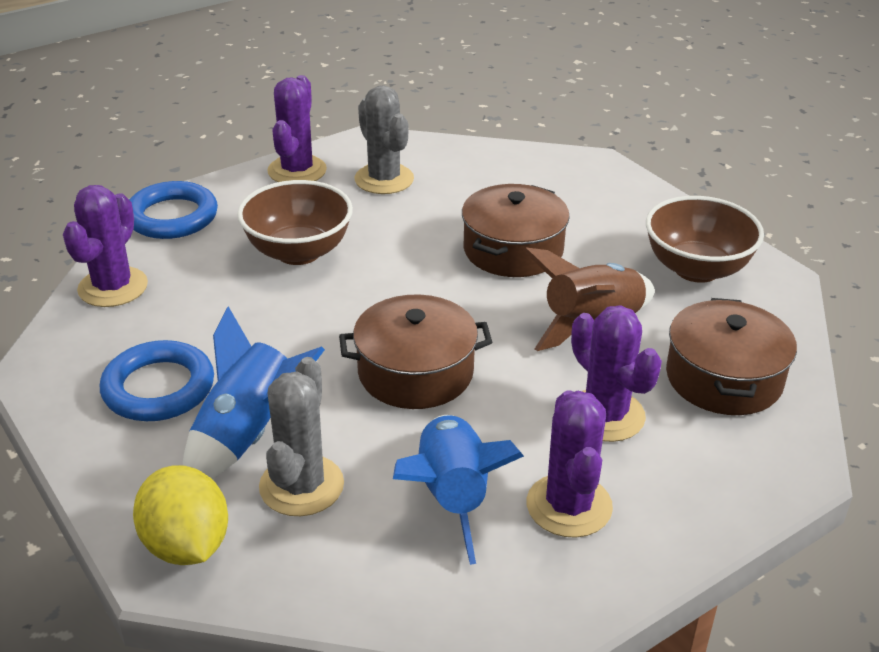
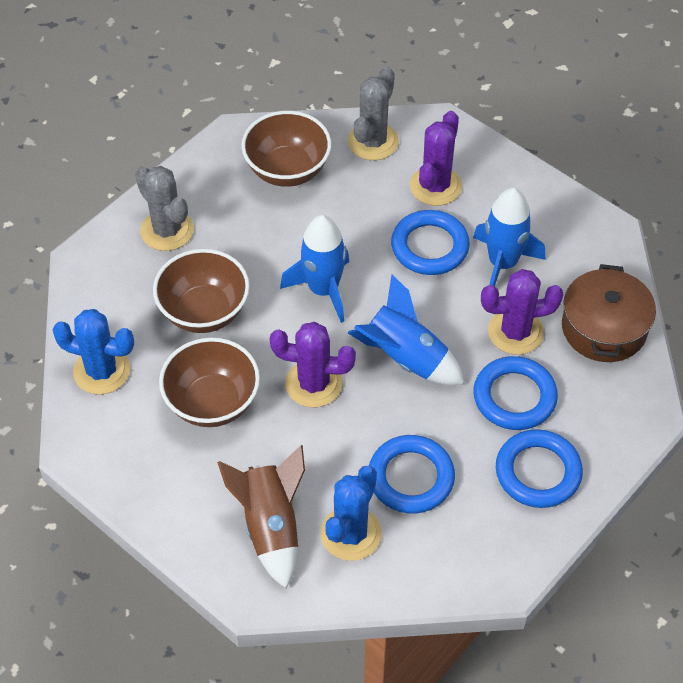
blue cactus: none = 0 -> [52,309,134,395] [321,466,382,561] = 2
blue ring: [100,340,214,421] [129,181,218,239] = 2 -> [369,435,455,514] [391,210,470,275] [473,356,558,430] [496,429,583,508] = 4
blue rocket: [183,306,325,479] [393,415,524,565] = 2 -> [280,215,349,323] [348,275,465,385] [473,188,545,287] = 3
brown bowl: [237,180,353,265] [646,196,764,283] = 2 -> [153,249,250,333] [159,338,260,427] [241,111,331,187] = 3
brown pot: [339,294,492,409] [462,184,570,277] [666,298,797,415] = 3 -> [562,264,656,362] = 1
purple cactus: [63,185,148,307] [267,75,327,182] [527,390,613,538] [571,305,662,442] = 4 -> [270,322,356,407] [410,111,462,206] [481,269,563,355] = 3
yellow lemon: [133,465,228,565] = 1 -> none = 0

